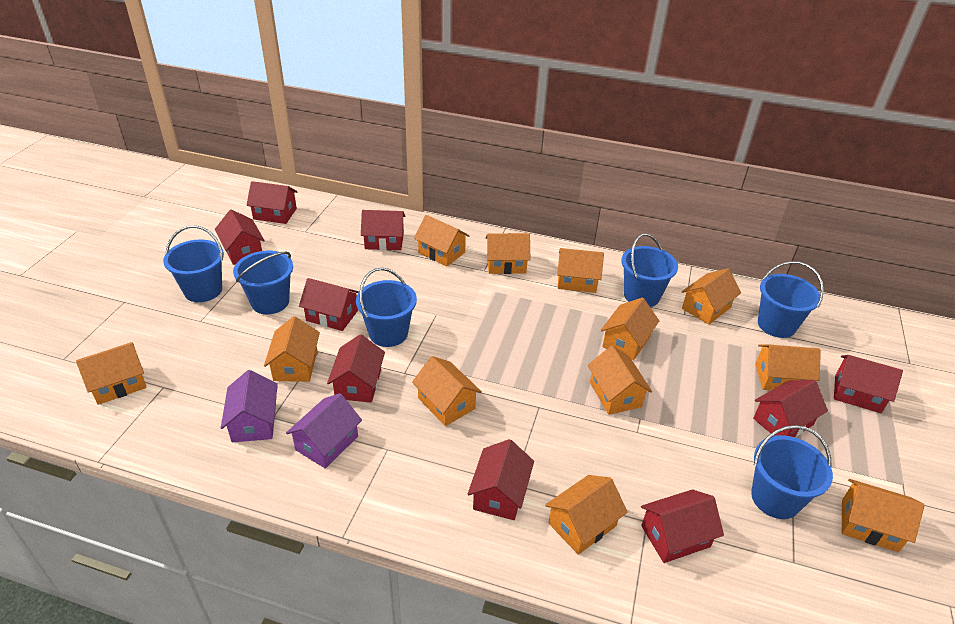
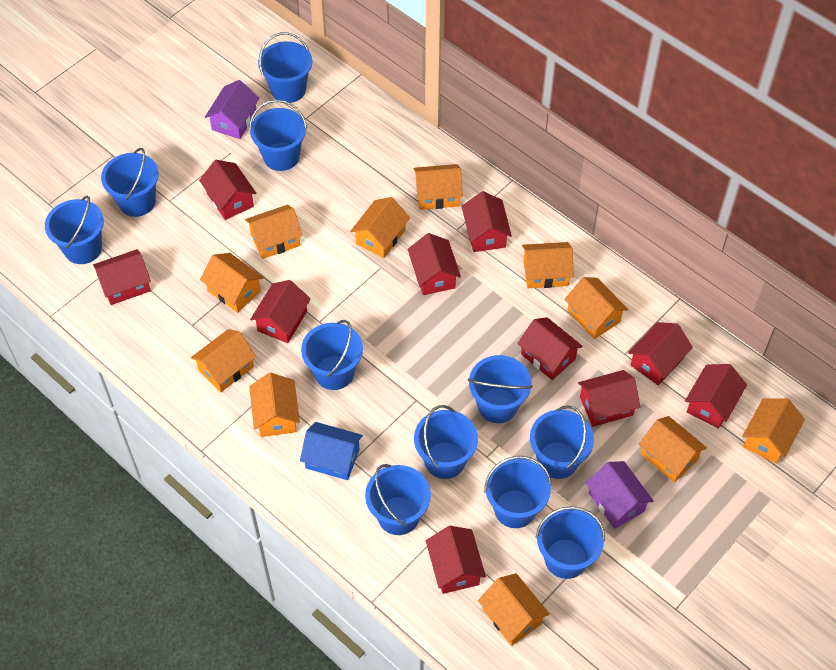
blue bucket: [163,226,224,302] [233,251,293,314] [356,268,417,347] [621,233,678,307] [751,425,833,519] [758,261,824,338] = 6 -> [45,196,104,264] [101,148,159,217] [249,99,307,171] [258,32,312,103] [301,320,363,390] [365,464,431,535] [414,405,478,479] [468,355,533,423] [484,456,552,528] [530,405,594,479] [536,506,605,579] = 11
blue house: none = 0 -> [300,422,363,480] = 1
orange house: [76,342,147,405] [264,316,320,382] [412,356,482,426] [414,215,470,267] [485,233,530,274] [545,475,628,555] [557,248,604,293] [588,345,652,415] [601,298,659,360] [682,268,741,325] [755,344,821,390] [842,479,924,552] = 12 -> [191,329,257,392] [200,253,264,313] [245,205,303,259] [249,373,300,437] [350,197,410,258] [413,164,463,210] [478,573,549,646] [522,242,574,288] [564,277,628,339] [639,416,707,483] [742,398,805,464] = 11
red house: [215,209,265,265] [247,181,298,224] [299,278,359,331] [327,334,385,403] [361,210,405,250] [468,439,534,520] [641,489,724,563] [753,380,828,437] [834,355,903,413] = 9 -> [93,249,151,305] [199,160,257,220] [250,280,311,343] [408,233,461,295] [426,526,486,594] [462,191,512,252] [517,317,583,380] [578,370,640,427] [628,322,693,385] [685,364,747,429] = 10

